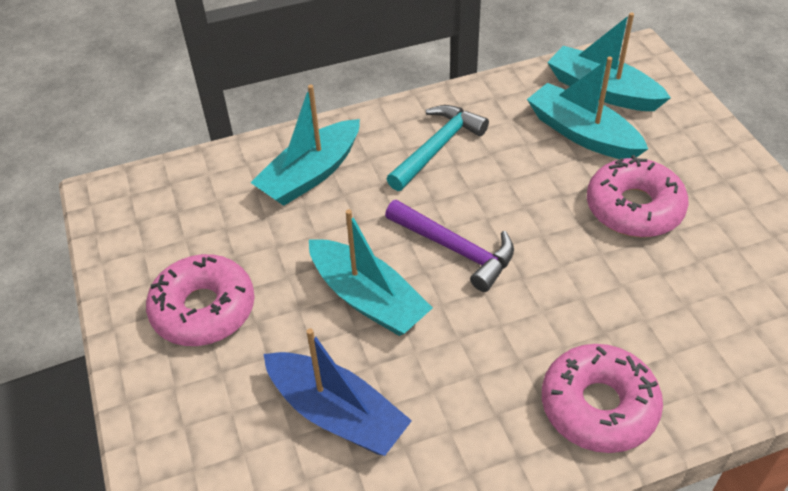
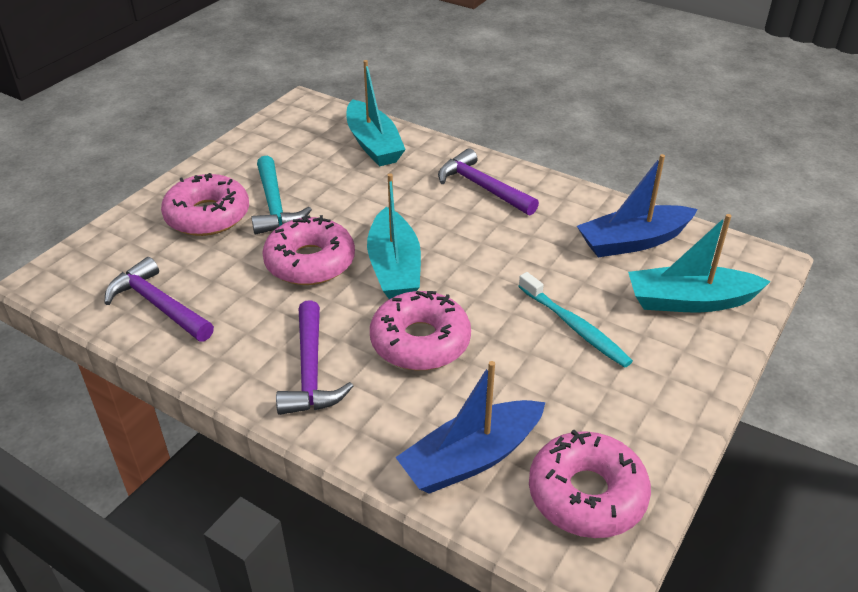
blue boat: [263,328,412,456] = 1 -> [395,361,546,494] [577,154,698,257] = 2
pink donut: [146,254,255,346] [542,344,663,453] [587,155,689,237] = 3 -> [161,173,249,236] [262,215,355,285] [370,291,471,370] [529,430,651,538] = 4
purple hammer: [385,200,514,292] = 1 -> [105,257,214,342] [276,300,353,415] [438,148,539,216] = 3
turquoise boat: [250,84,360,206] [309,209,433,336] [527,57,648,159] [547,12,671,111] = 4 -> [346,60,406,166] [367,173,421,299] [628,214,771,312] = 3
turquoise toothbrush: none = 0 -> [518,272,633,368] = 1

